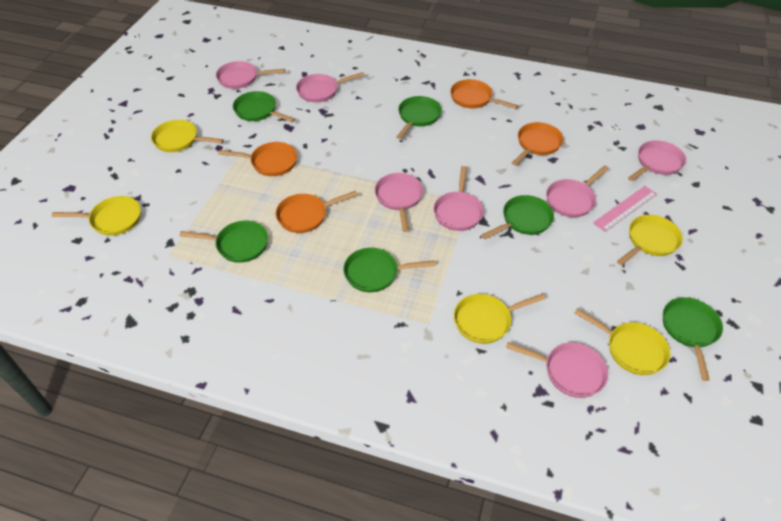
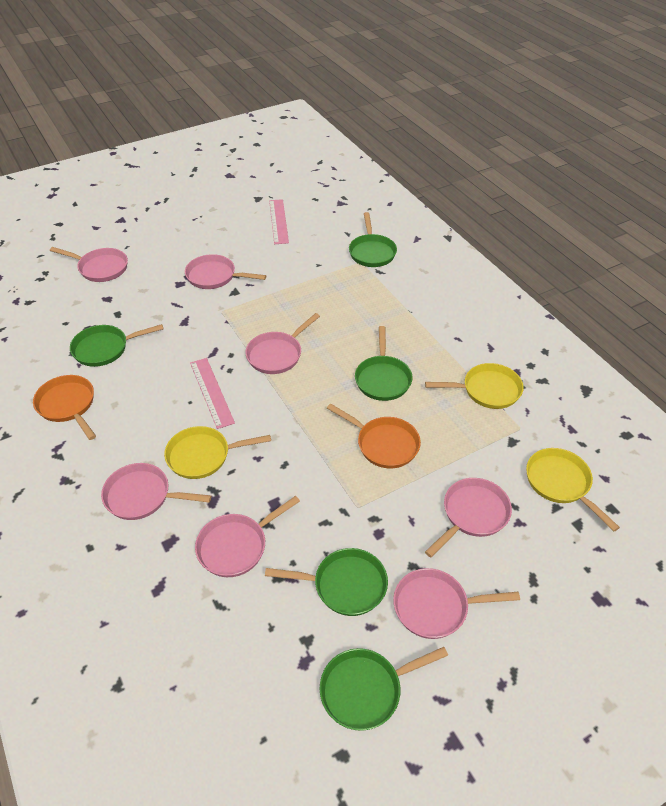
green pan: [179,221,268,263] [233,91,295,122] [343,248,435,292] [396,96,442,139] [481,195,554,239] [663,297,723,381] = 6 -> [70,324,163,367] [265,548,388,616] [320,647,448,731] [349,212,397,267] [355,326,412,401] = 5
orange pan: [218,142,297,176] [276,191,358,233] [450,79,518,109] [512,122,563,166] = 4 -> [33,375,96,440] [327,403,421,468] = 2
pink ruler: [593,186,657,232] = 1 -> [190,358,235,429] [269,199,289,244] = 2
yellow pan: [52,196,141,236] [151,120,224,152] [454,293,545,344] [574,308,670,375] [617,215,683,266] = 5 -> [164,426,271,479] [425,363,524,409] [526,448,620,531] = 3

